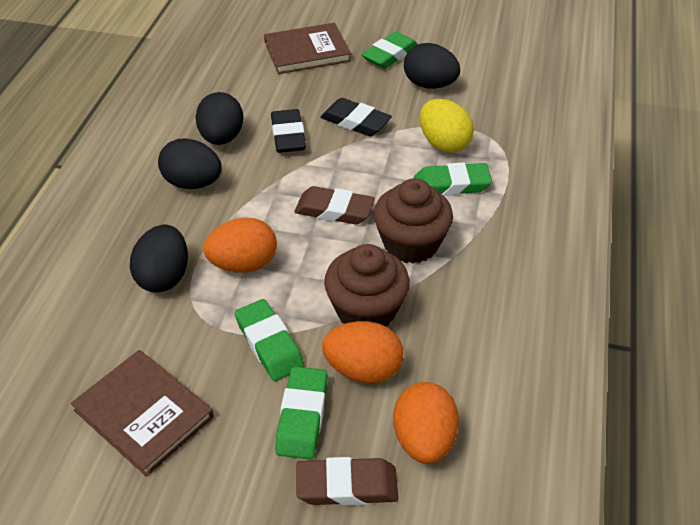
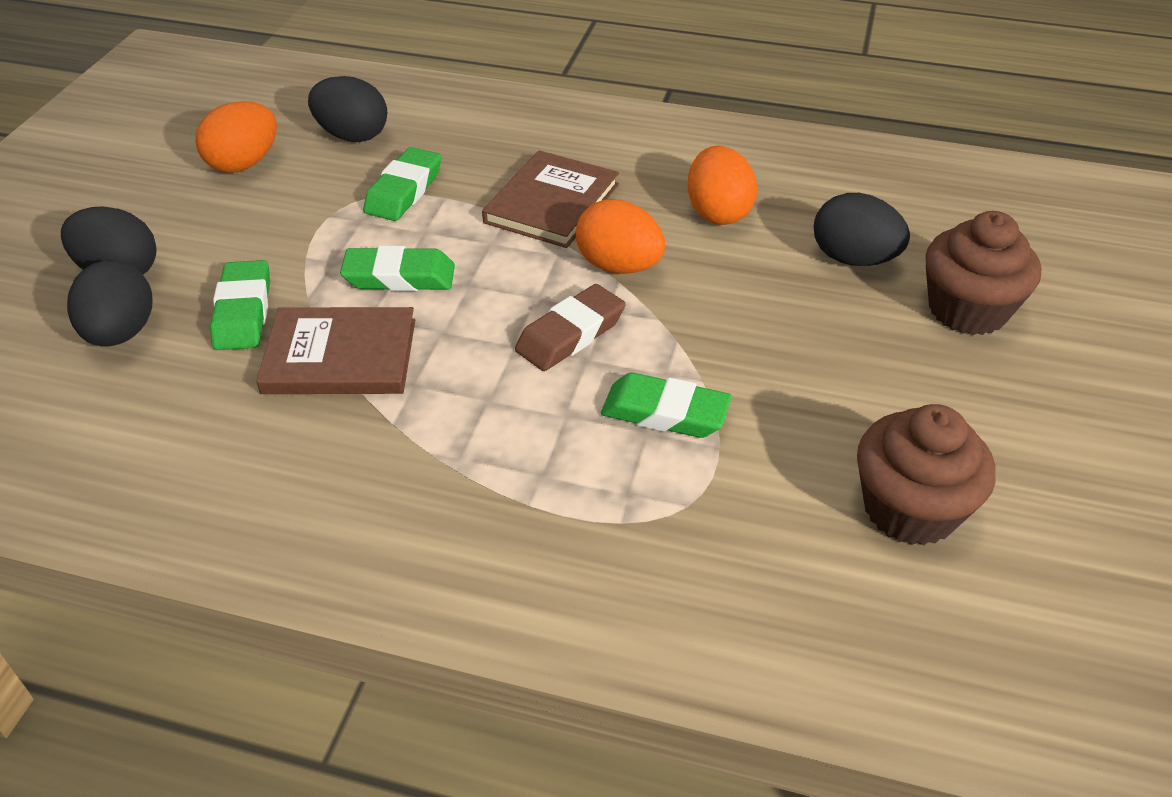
black eraser: [271,109,306,153] [321,98,392,136] = 2 -> none = 0
brown eraser: [294,186,375,224] [296,457,398,506] = 2 -> [515,284,626,371] = 1
yellow egg: [420,99,474,153] = 1 -> none = 0

